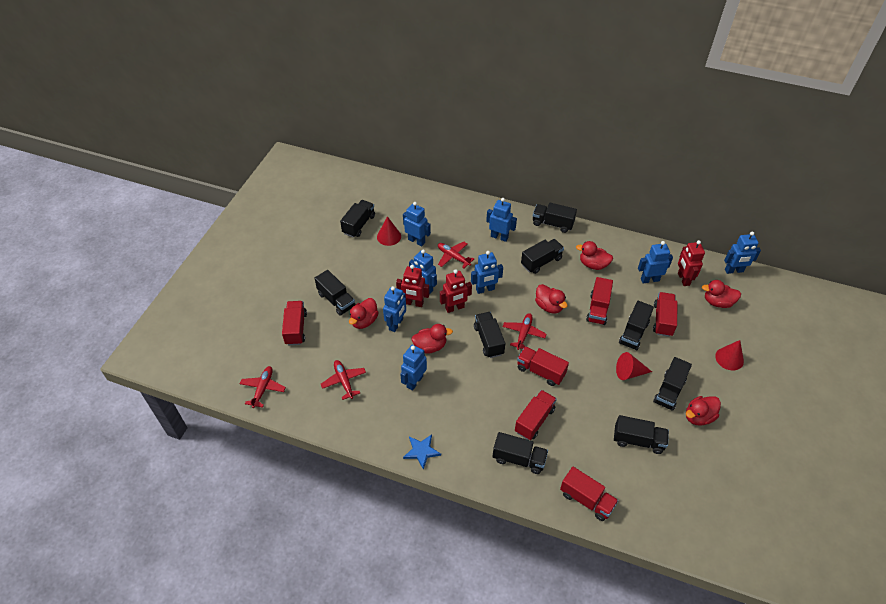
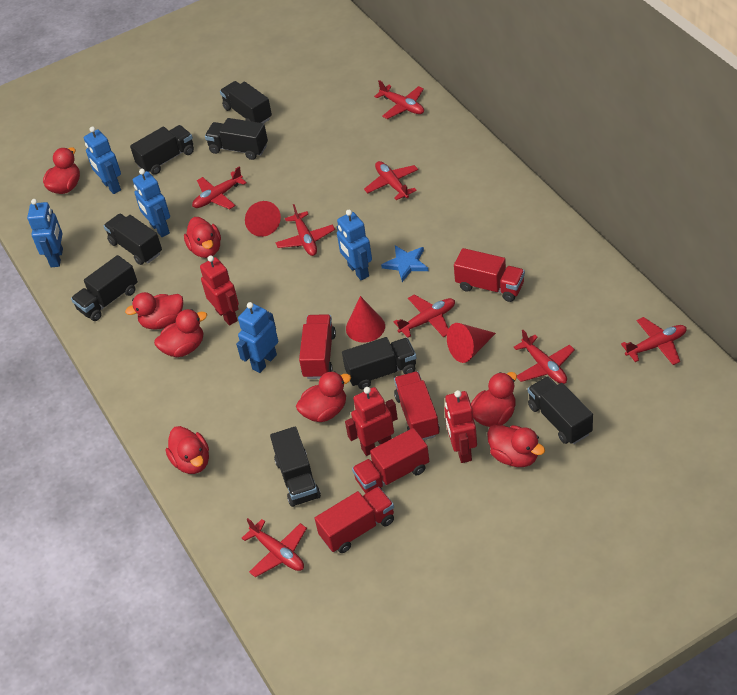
black truck: [314,270,355,316] [340,200,375,238] [474,312,505,358] [493,432,548,474] [521,239,564,274] [533,203,577,233] [614,415,669,454] [619,301,654,350] [653,357,692,411] = 9 -> [71,255,138,321] [104,214,162,265] [130,125,194,175] [205,118,268,160] [220,81,272,123] [270,427,321,507] [342,337,416,390] [528,376,593,444] = 8
blue robot: [383,286,406,332] [400,345,427,391] [403,202,431,246] [409,250,437,294] [471,251,503,294] [486,198,517,242] [638,241,673,283] [724,231,761,274] = 8 -> [27,199,63,267] [84,126,121,194] [133,169,170,237] [236,302,278,373] [337,210,372,280] = 5
red duck: [349,298,379,329] [411,324,453,354] [535,284,568,313] [576,241,613,270] [686,396,721,426] [702,280,741,308] = 6 -> [43,147,80,194] [125,292,183,330] [154,309,207,357] [166,426,209,474] [184,217,221,258] [296,371,351,422] [471,372,517,427] [487,424,545,467] = 8
red plane: [240,366,286,408] [321,360,366,400] [438,242,474,268] [503,313,547,350] = 4 -> [192,167,247,209] [242,518,307,577] [275,204,335,256] [364,161,418,200] [374,80,424,119] [394,295,455,338] [514,330,575,384] [621,317,687,365] = 8
red truck: [282,301,307,345] [515,390,557,440] [517,346,569,386] [560,467,618,521] [586,277,613,325] [653,292,677,337] = 6 -> [299,314,336,379] [315,487,394,553] [352,428,429,493] [394,371,440,440] [454,248,525,302] = 5

